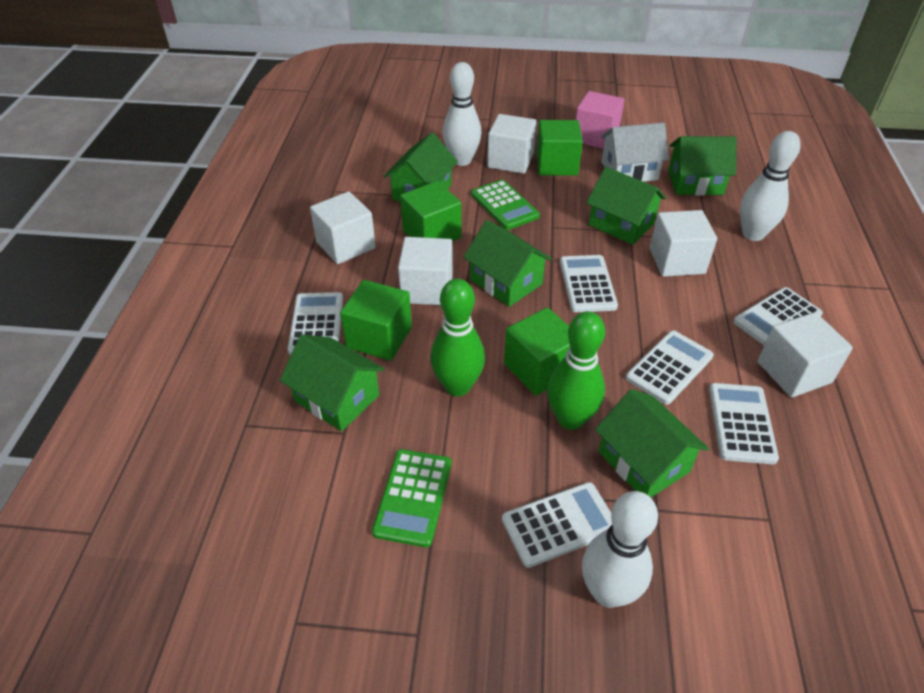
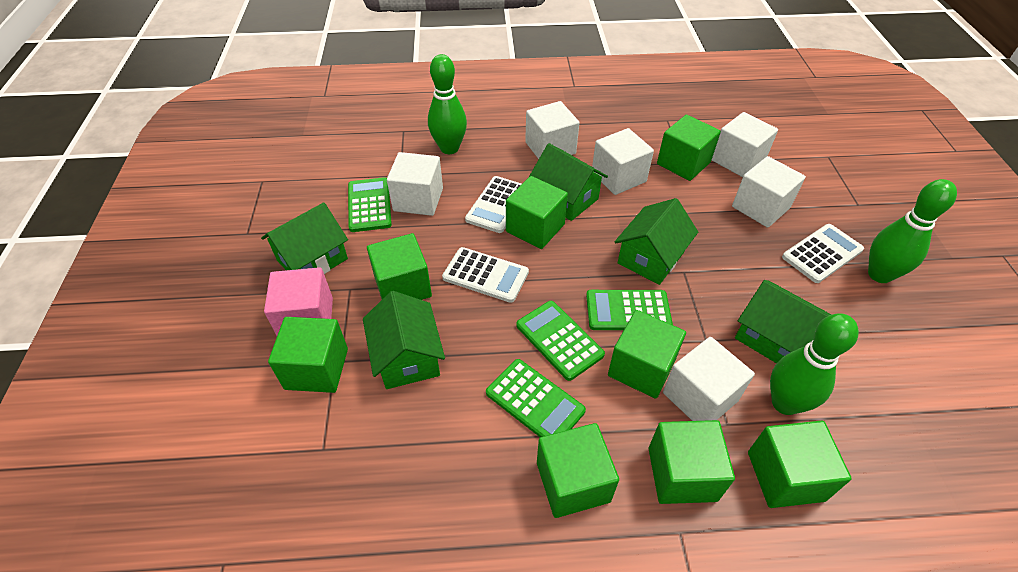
green bowling pin: [431,279,485,396] [547,311,605,430] = 2 -> [428,54,467,154] [770,313,859,415] [868,179,957,283] = 3
green calculator: [372,449,452,547] [471,180,540,230] = 2 -> [348,177,392,232] [486,359,586,437] [516,301,605,381] [586,290,673,330] = 4
green cube: [340,280,412,361] [400,181,462,241] [504,307,570,396] [536,120,583,176] = 4 -> [268,317,348,393] [367,233,432,300] [506,176,568,249] [537,423,619,518] [608,310,686,399] [648,420,735,504] [657,115,721,181] [748,421,852,508] = 8
green house: [280,334,384,431] [384,133,458,202] [463,220,552,307] [586,167,666,245] [595,389,709,498] [668,136,736,196] = 6 -> [261,202,348,274] [363,291,445,389] [529,143,608,221] [615,198,698,285] [735,280,831,364] = 5
white bowling pin: [443,62,482,166] [582,491,658,608] [740,131,801,241] = 3 -> none = 0
white calculator: [288,292,343,355] [502,482,612,568] [560,255,618,312] [626,330,714,405] [709,383,779,464] [734,287,823,345] = 6 -> [442,247,529,303] [465,176,522,233] [782,224,864,283] = 3
white cube: [310,191,376,264] [398,237,453,305] [487,114,536,174] [650,210,717,277] [758,312,853,398] = 5 -> [387,152,443,216] [525,101,579,159] [592,128,654,195] [663,337,755,421] [712,112,778,177] [732,156,806,228] = 6
white house: [601,123,669,182] = 1 -> none = 0

